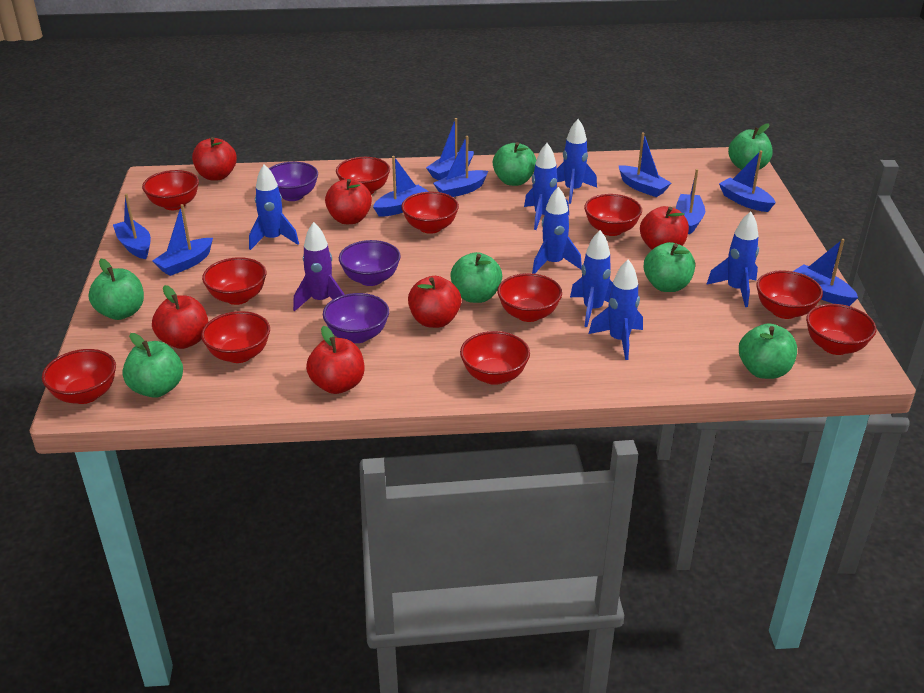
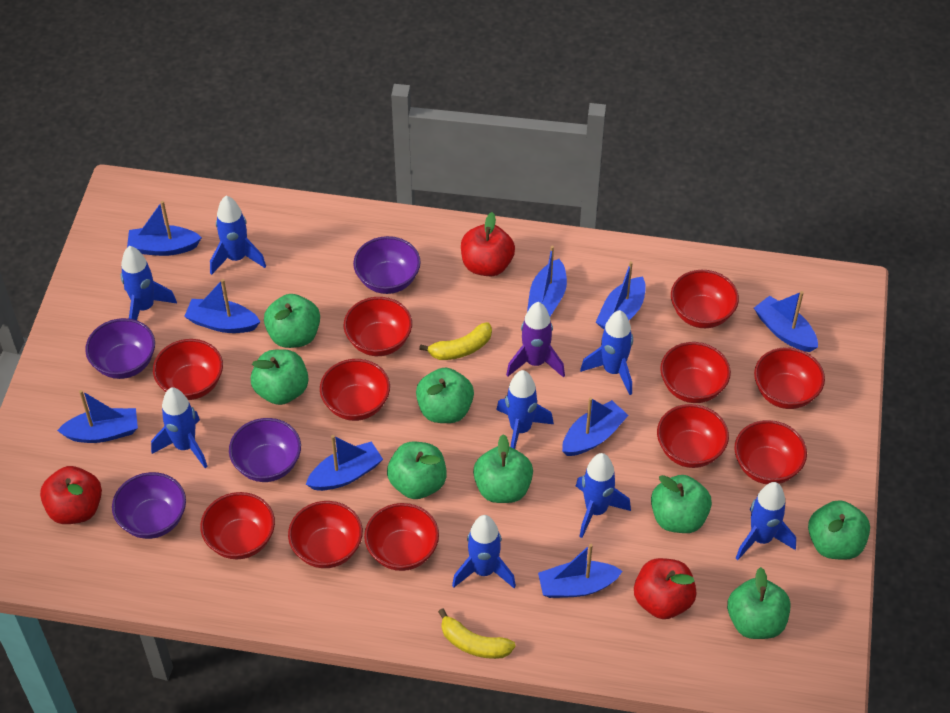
blue rocket: [249,164,299,250] [524,143,569,230] [532,187,582,274] [557,119,597,204] [570,230,613,327] [589,259,643,360] [706,212,759,307] = 7 -> [121,246,177,320] [151,387,208,468] [210,195,266,275] [452,515,516,588] [496,370,554,449] [576,453,631,538] [580,310,633,395] [736,482,796,560] = 8
green apple: [88,259,144,320] [122,333,183,398] [450,252,502,303] [493,142,536,186] [644,242,695,292] [728,124,773,170] [739,323,797,379] = 7 -> [251,349,309,405] [264,294,320,348] [387,442,447,499] [416,367,474,423] [473,434,533,503] [651,475,712,533] [727,567,791,639] [808,500,870,560] = 8
purple bowl: [269,162,318,201] [323,293,389,343] [339,240,401,286] = 3 -> [85,318,155,379] [112,472,186,539] [229,418,301,482] [353,236,421,294] = 4
red apple: [152,285,208,349] [192,137,237,181] [306,326,364,394] [325,179,372,224] [408,276,461,328] [640,206,689,250] = 6 -> [40,466,102,524] [461,212,515,276] [634,558,697,619] = 3
yellow banana: none = 0 -> [419,322,492,360] [438,608,516,659] = 2

